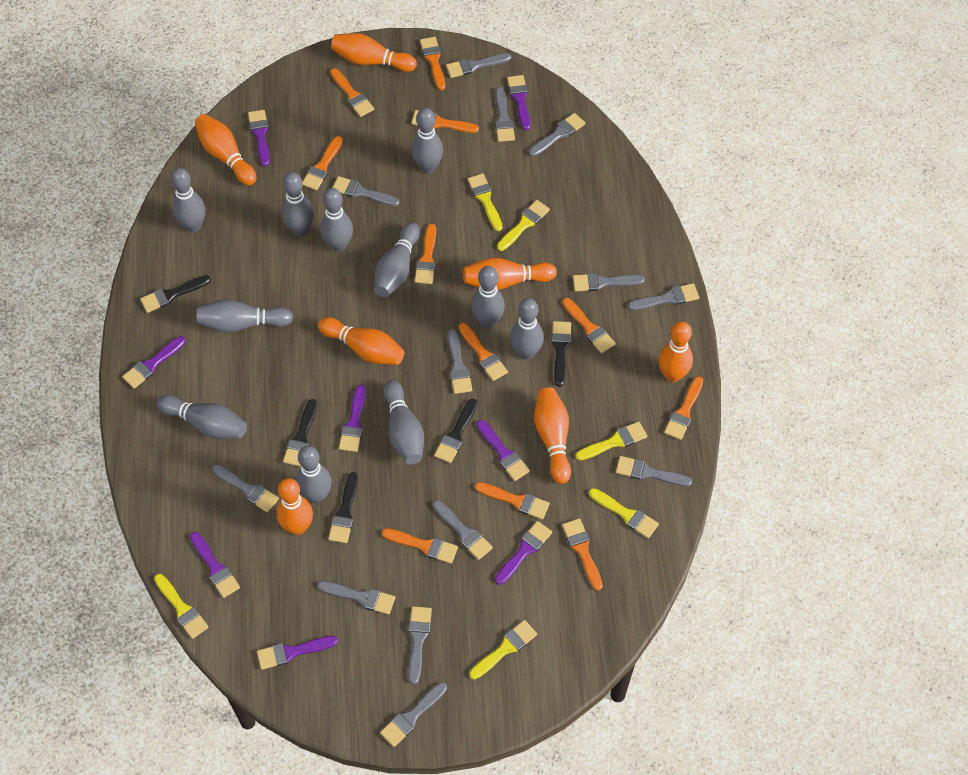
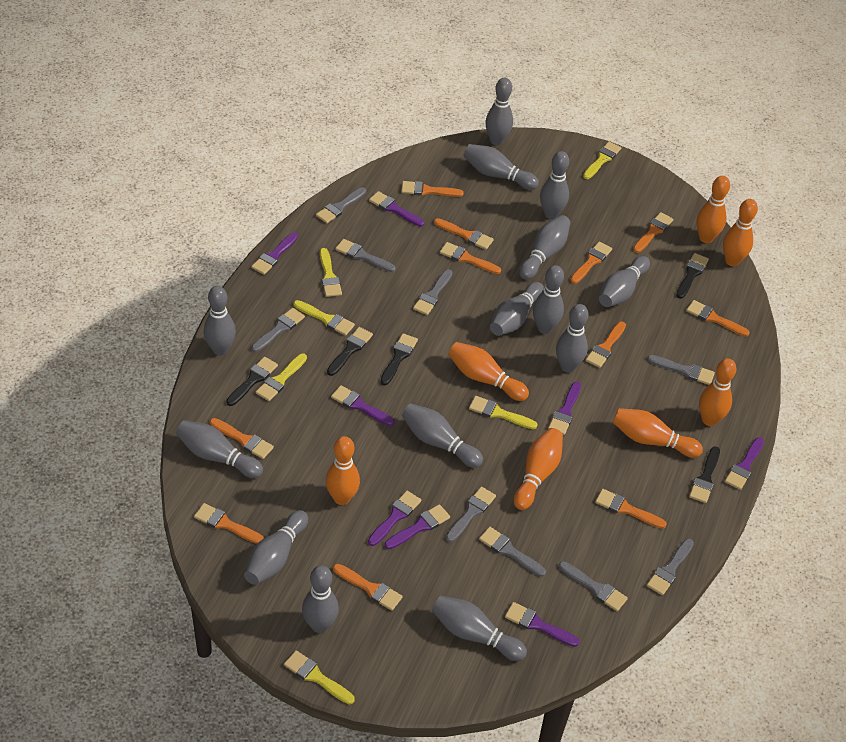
grey bowling pin: [157,395,247,439] [171,168,205,232] [196,299,293,333] [282,172,314,236] [296,446,332,503] [320,188,353,252] [374,222,420,297] [383,380,424,465] [411,108,443,173] [471,266,505,328] [510,298,544,360] = 11 -> [176,420,263,478] [204,286,236,356] [244,510,308,585] [302,565,339,633] [402,403,483,468] [432,595,527,661] [463,144,539,190] [485,78,513,145] [490,282,544,336] [519,215,570,280] [533,265,564,334] [540,151,569,219] [556,304,588,372] [599,256,650,307] = 14
grey brush: [212,464,279,513] [317,581,395,615] [332,176,399,206] [380,682,447,747] [409,606,432,684] [433,500,493,560] [446,53,511,78] [448,329,472,394] [495,87,515,142] [529,113,585,157] [573,273,645,291] [616,456,692,486] [628,283,699,310] = 13 -> [251,308,305,352] [316,187,366,223] [335,239,396,272] [413,269,453,315] [446,487,496,542] [479,527,546,577] [559,561,628,611] [647,355,715,385] [647,539,694,595] = 9

